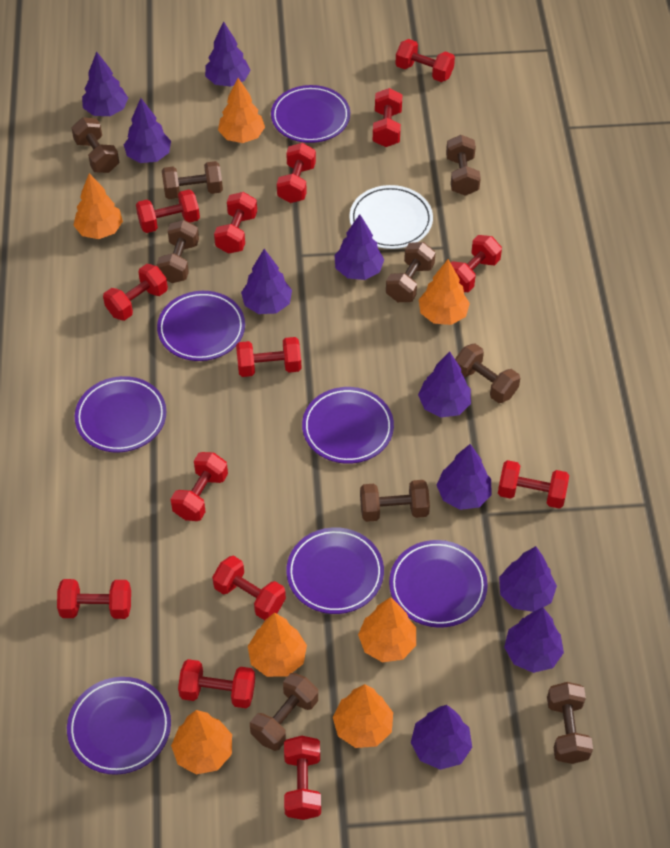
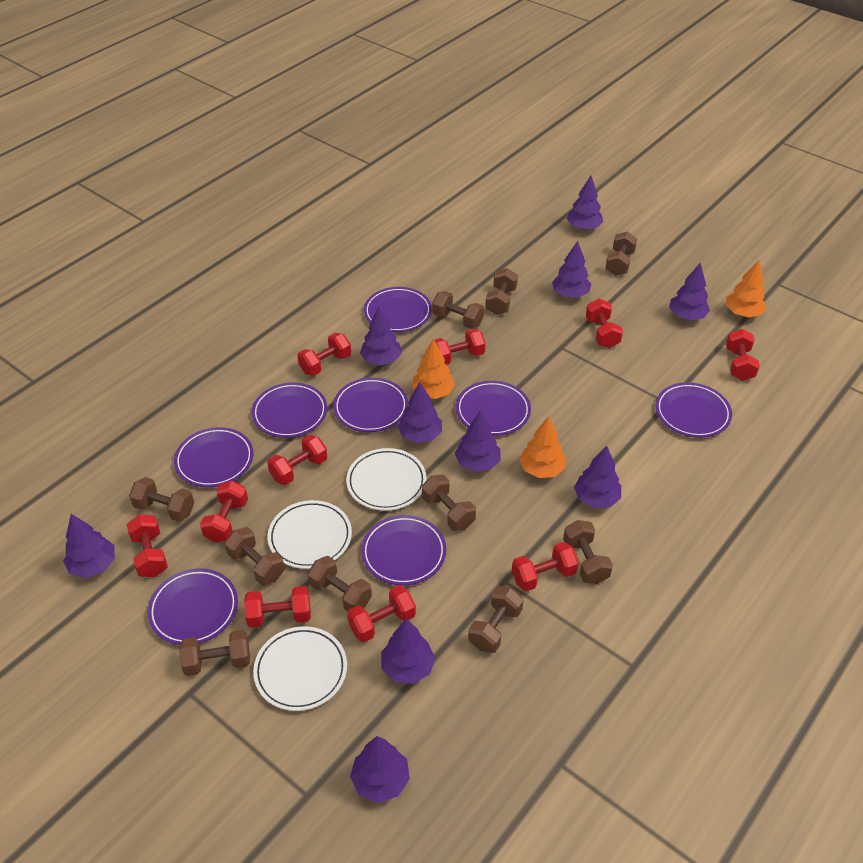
brown dumbbell: [72,117,119,173] [157,220,199,283] [162,161,223,199] [250,673,318,751] [360,480,430,522] [386,242,435,302] [446,135,481,196] [455,343,520,403] [547,682,593,764] = 9 -> [129,477,194,522] [179,630,250,676] [225,527,285,585] [308,556,372,611] [422,475,476,531] [432,291,484,329] [468,586,524,653] [485,268,518,315] [563,520,613,584] [605,231,637,276] = 10
orange tree: [73,173,123,239] [171,710,232,774] [218,78,265,143] [248,613,307,677] [333,684,393,748] [358,597,416,662] [419,259,470,325] = 7 -> [412,339,455,399] [519,416,565,478] [726,260,766,318] = 3
purple plate: [67,677,171,775] [75,376,166,452] [157,291,245,361] [271,85,350,143] [286,527,384,614] [302,387,394,464] [389,540,488,628] = 7 -> [148,568,238,645] [174,427,253,487] [252,382,327,438] [333,378,408,432] [361,515,446,585] [364,287,432,332] [456,381,531,436] [656,382,732,438] = 8
red dumbbell: [57,579,131,619] [103,264,168,321] [136,190,200,233] [170,452,228,521] [178,659,255,708] [212,556,286,620] [214,192,257,254] [236,337,301,377] [277,143,316,203] [284,736,321,820] [373,88,403,147] [395,39,455,82] [451,235,502,292] [498,460,569,509] = 14 -> [127,514,168,577] [200,481,248,543] [244,586,311,628] [267,435,327,485] [297,333,351,376] [347,585,416,642] [434,329,486,365] [512,542,579,591] [586,299,623,348] [726,329,760,381] = 10
white plate: [349,185,433,249] = 1 -> [253,626,347,711] [268,500,352,569] [346,448,427,511] = 3

